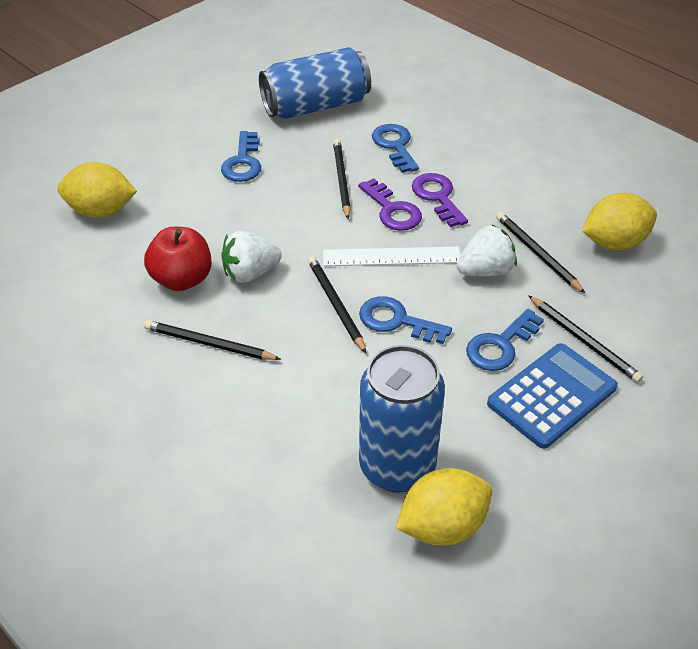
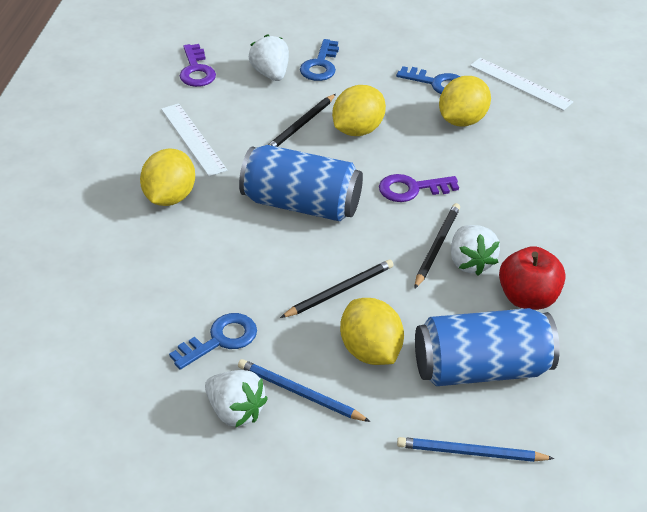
black pencil: [144,320,281,360] [308,257,366,353] [333,139,351,219] [496,212,586,294] [528,295,643,383] = 5 -> [268,94,336,147] [280,259,394,318] [415,203,460,288] = 3
blue calculator: [487,343,618,449] = 1 -> none = 0
blue key: [221,131,261,182] [359,296,452,344] [372,124,419,173] [466,309,544,371] = 4 -> [169,313,257,370] [300,39,339,81] [396,66,461,94] = 3
blue pencil: none = 0 -> [238,359,370,422] [397,437,554,462] = 2
white ruler: [323,247,460,266] = 1 -> [161,103,227,176] [470,58,573,111] = 2
white strawberry: [221,230,282,283] [457,225,517,276] = 2 -> [205,370,268,428] [249,34,289,81] [451,225,500,276] = 3
yellow lemon: [57,162,137,218] [396,468,492,546] [582,193,657,250] = 3 -> [140,149,195,206] [332,85,386,136] [340,298,404,365] [439,76,491,127] = 4

